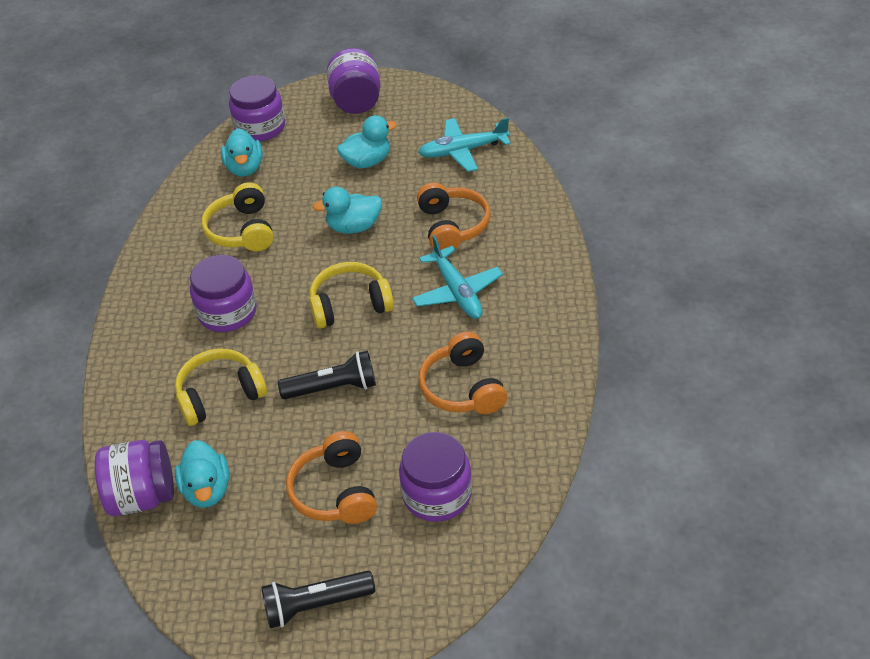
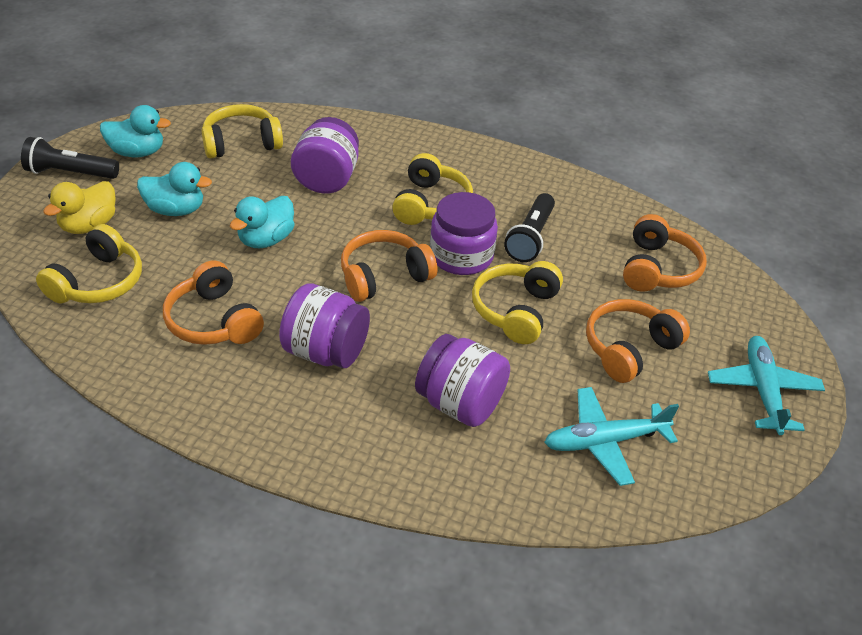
orange headphones: [286,431,377,524] [417,182,491,250] [418,332,507,414] = 3 -> [163,261,264,345] [341,230,438,302] [586,299,690,383] [623,214,707,292] = 4
purple jar: [95,440,174,516] [190,255,257,332] [229,75,285,142] [327,48,380,114] [399,432,472,522] = 5 -> [279,283,370,368] [291,117,359,194] [415,334,510,427] [430,192,498,275] = 4
turquoise duck: [175,440,230,508] [221,128,263,176] [313,187,382,234] [337,115,397,168] = 4 -> [100,105,171,157] [137,162,212,216] [230,196,295,248] = 3
yellow duck: none = 0 -> [43,181,116,234] = 1
yellow headphones: [175,348,267,426] [201,182,273,251] [309,262,394,329] = 3 -> [36,224,142,303] [202,104,283,159] [392,153,473,225] [472,261,563,344] = 4

